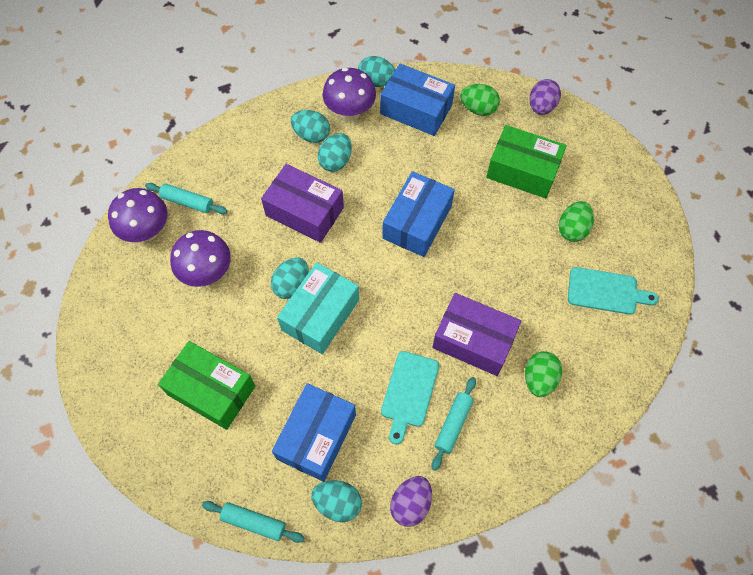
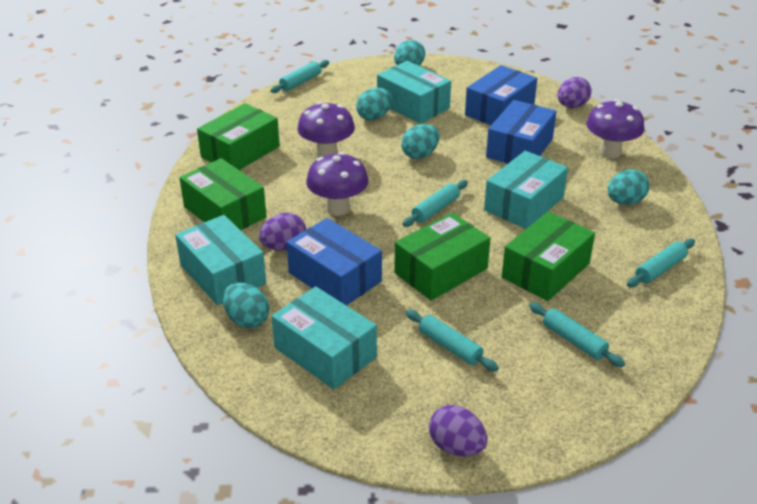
green box: [158,341,255,430] [486,125,567,198] = 2 -> [179,158,267,230] [197,103,280,170] [394,213,491,301] [502,211,595,301] = 4
green egg: [460,84,500,116] [525,351,562,397] [558,201,594,242] = 3 -> none = 0
purple box: [261,164,344,243] [432,293,521,376] = 2 -> none = 0
purple egg: [390,476,432,527] [529,79,561,115] = 2 -> [259,213,306,251] [429,405,487,456] [557,77,592,108] = 3
turquoise box: [277,262,359,354] = 1 -> [175,215,266,305] [271,286,377,389] [377,61,451,124] [484,151,568,229] = 4
turquoise cutting board: [381,351,439,444] [568,267,659,315] = 2 -> none = 0
turquoise rolling pin: [145,183,228,214] [202,501,304,543] [432,377,476,471] = 3 -> [271,60,329,93] [403,180,468,227] [406,310,499,372] [529,302,625,367] [627,239,695,287] = 5

